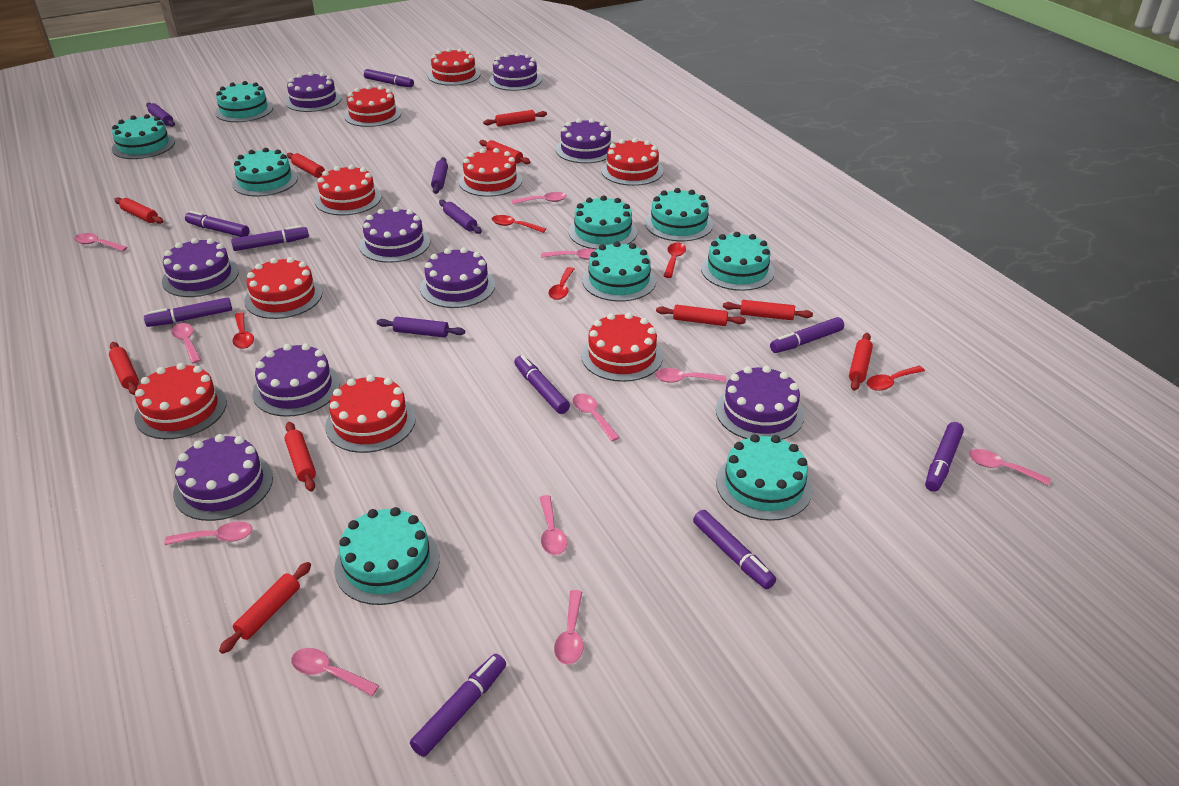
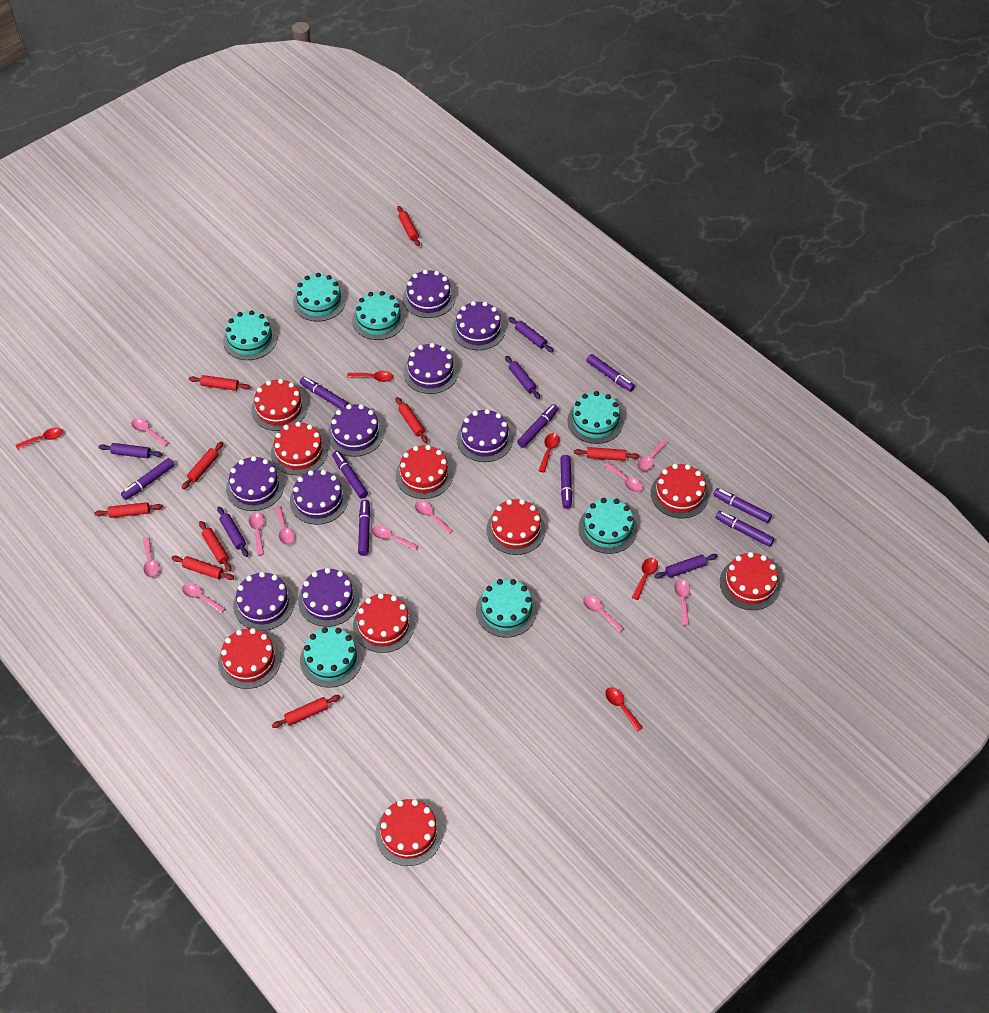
purple rolling pin: [146,103,175,127] [377,317,465,338] [431,157,448,194] [439,200,482,234] = 4 -> [99,443,163,458] [217,506,248,557] [505,356,540,399] [509,317,554,353] [654,554,718,579] = 5
red rolling pin: [109,342,139,395] [114,197,163,224] [219,562,311,654] [284,422,316,492] [287,153,325,178] [479,140,530,164] [483,110,547,127] [656,305,746,326] [723,300,813,320] [849,333,873,391] = 10 -> [94,502,163,518] [171,556,234,580] [182,442,223,489] [189,375,250,391] [199,521,232,571] [272,695,341,728] [396,397,428,443] [397,206,420,246] [574,447,639,461] = 9
turquoise cake: [112,114,175,159] [215,81,273,122] [232,148,298,197] [334,507,440,605] [569,195,638,249] [582,241,656,302] [645,188,713,241] [701,232,775,291] [716,434,813,521] = 9 -> [223,310,277,360] [293,273,346,321] [300,627,363,688] [352,291,405,340] [476,579,537,637] [567,391,624,444] [578,498,638,554] = 7

